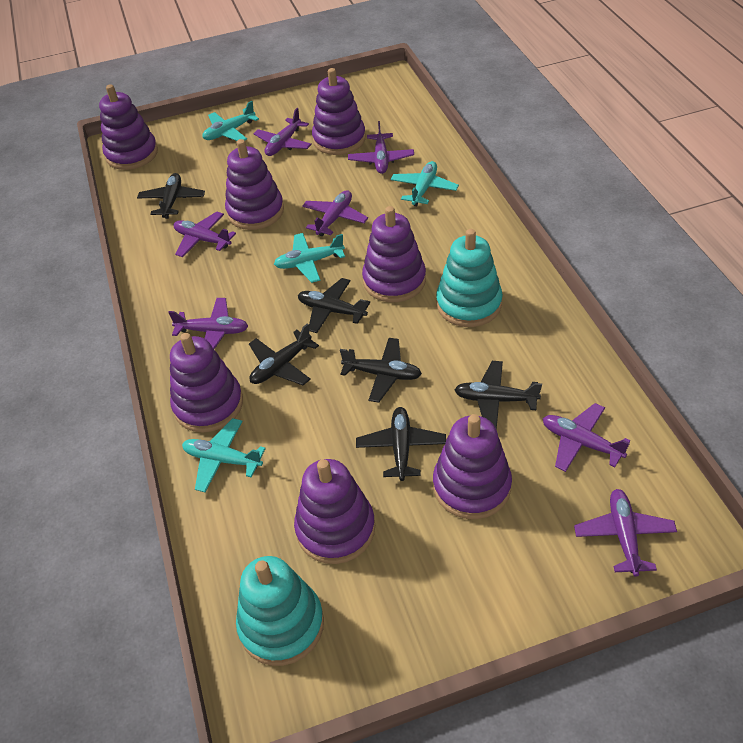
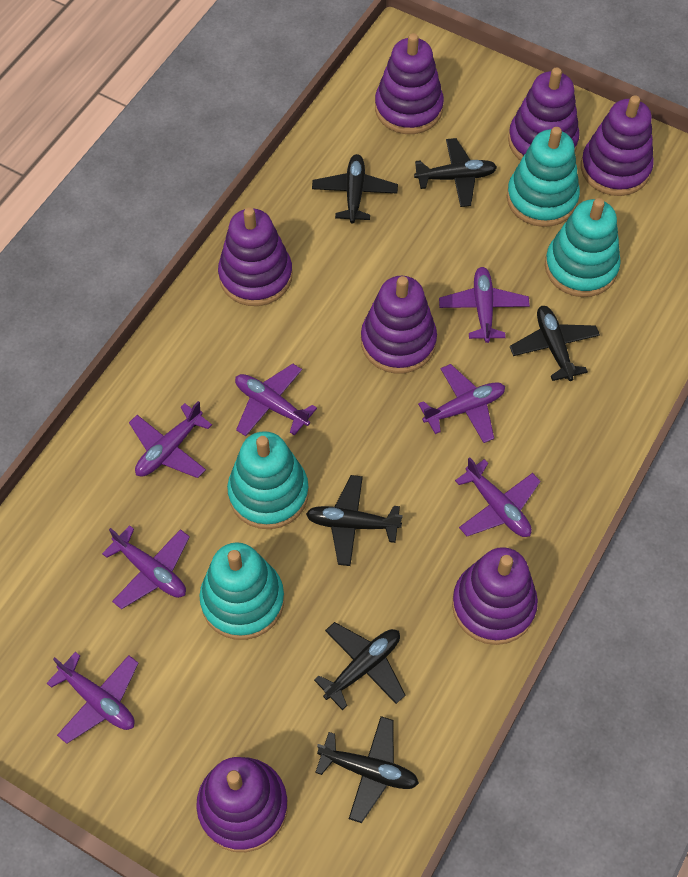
turquoise plane: [182,418,266,493] [202,101,259,141] [274,233,345,283] [390,161,459,206] = 4 -> none = 0
turquoise stacking toy: [236,556,324,666] [436,229,503,327] = 2 -> [199,542,284,640] [227,431,309,529] [507,127,580,227] [545,198,621,297] = 4

